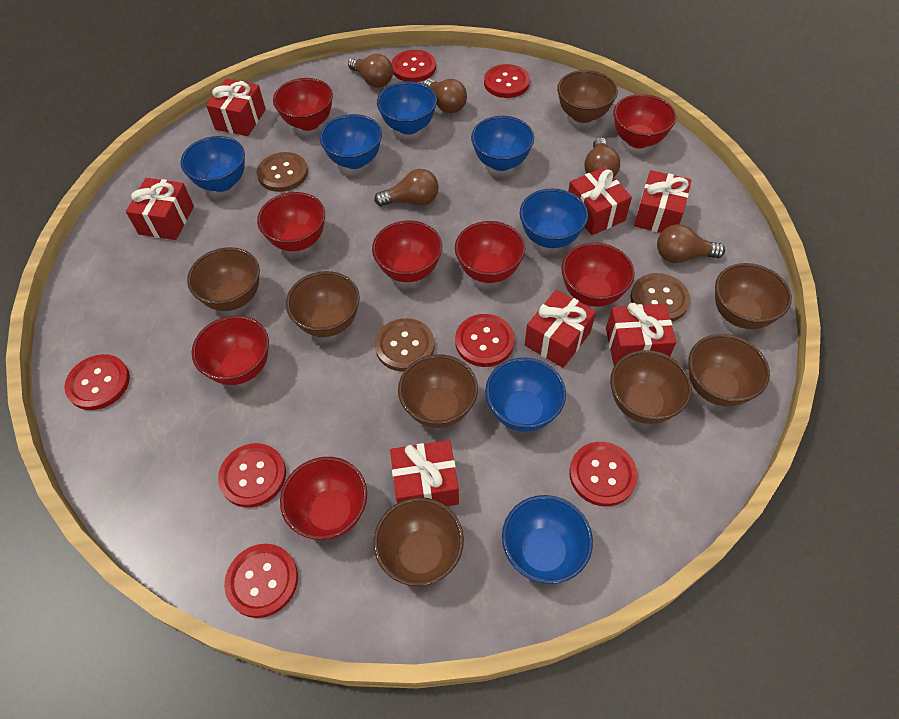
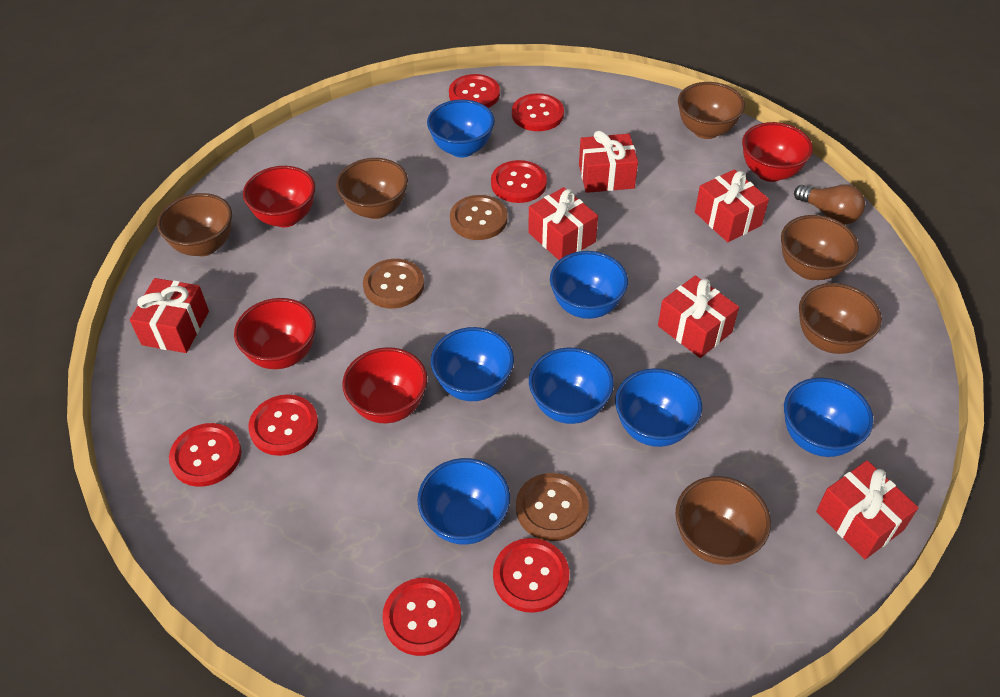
brown bowl: [187,247,260,311] [286,271,360,337] [373,497,464,586] [398,354,478,428] [557,70,618,123] [610,350,692,424] [688,334,770,406] [715,263,792,329] = 8 -> [157,193,232,256] [336,158,408,219] [675,476,771,565] [678,82,745,139] [781,215,859,280] [799,283,882,354] = 6
brown light bulb: [348,54,393,88] [374,169,439,206] [423,79,467,113] [584,137,620,177] [657,224,725,263] = 5 -> [794,185,865,225] = 1
red bowl: [192,315,269,385] [257,192,325,251] [273,78,333,131] [280,457,367,540] [372,221,442,282] [455,221,525,283] [561,243,635,307] [614,94,676,149] = 8 -> [234,298,316,369] [243,166,315,227] [342,347,427,423] [742,122,813,182] = 4
red gift: [126,178,194,240] [206,79,266,136] [390,440,459,506] [525,289,596,368] [568,167,632,235] [606,303,676,366] [634,170,692,233] = 7 -> [130,278,209,353] [528,187,598,260] [579,131,638,193] [658,275,739,358] [695,169,769,242] [816,460,919,559] = 6

